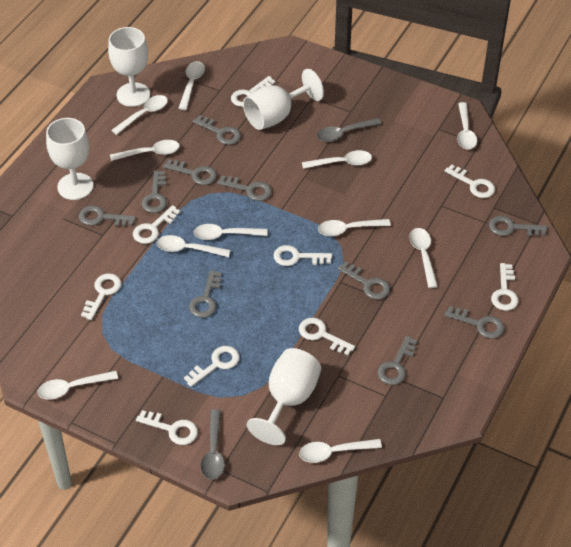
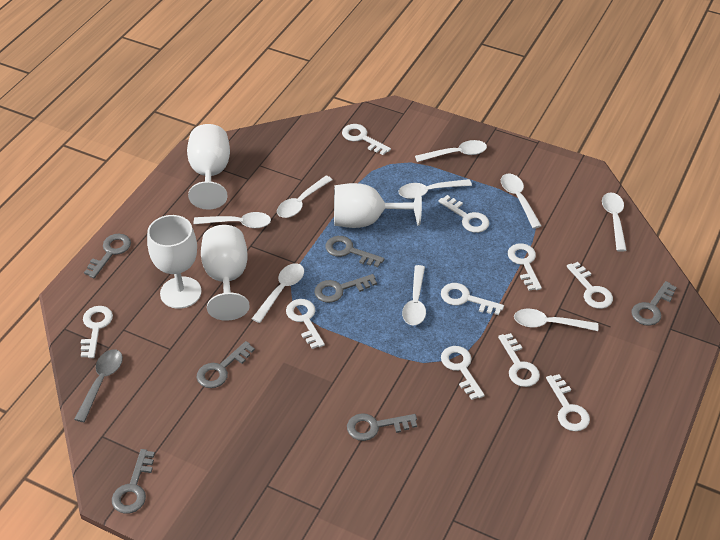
grey key: [79,206,136,226] [141,170,167,213] [163,159,217,185] [189,270,222,318] [193,115,241,145] [217,175,272,201] [338,261,390,299] [377,336,417,385] [444,306,504,339] [489,216,547,236] = 10 -> [84,234,131,278] [112,449,155,514] [197,341,255,388] [314,274,377,303] [325,236,384,267] [347,413,417,441] [631,281,677,326] = 7
grey spoon: [201,409,225,480] [317,118,381,142] = 2 -> [74,349,123,422] = 1
white key: [81,273,121,320] [133,205,180,244] [136,410,198,445] [184,346,240,387] [231,76,276,107] [273,245,332,266] [299,317,355,355] [444,164,495,198] [491,263,519,311] = 9 -> [81,306,113,358] [286,299,325,349] [342,124,391,155] [438,195,489,233] [441,283,504,315] [441,346,485,400] [498,333,540,387] [508,243,542,291] [546,374,590,431] [567,262,613,309] = 10
white spoon: [38,371,118,400] [110,140,180,161] [111,95,168,135] [157,235,230,257] [178,61,205,110] [194,224,268,240] [299,439,382,463] [302,150,372,169] [318,219,391,236] [409,228,438,288] [457,102,477,149] = 11 -> [194,212,271,228] [252,263,304,323] [277,176,333,218] [399,179,472,199] [402,265,426,325] [415,140,487,162] [501,173,541,229] [514,309,599,331] [602,192,627,252] = 9

